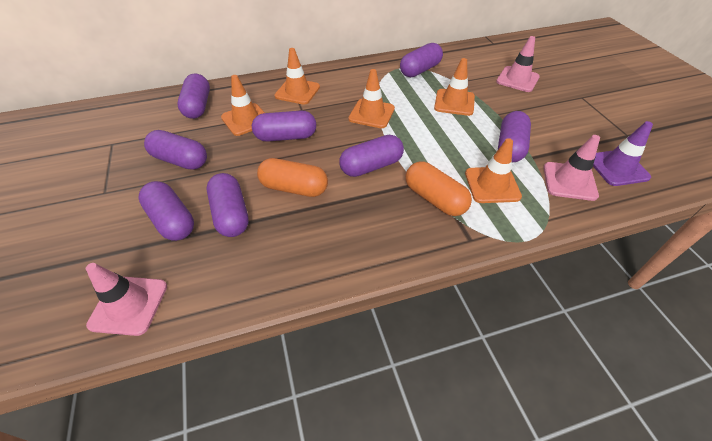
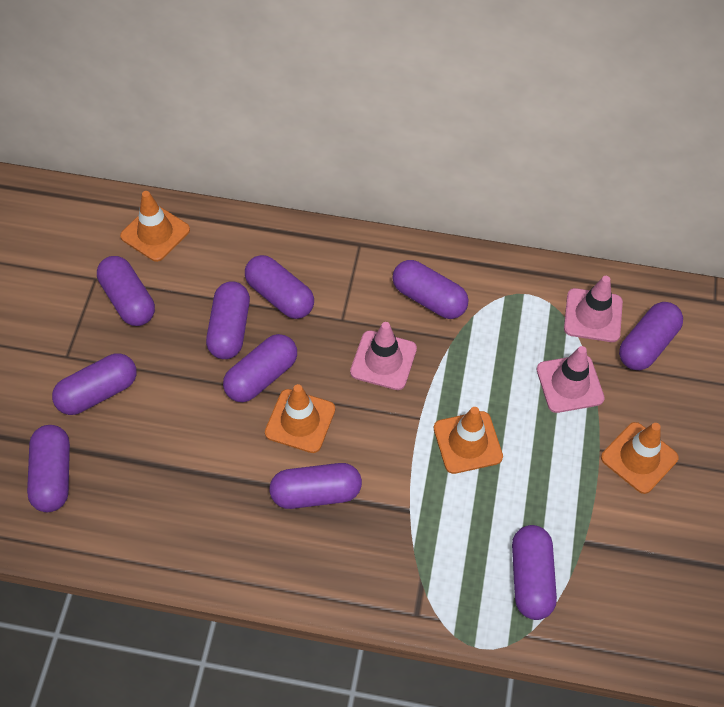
orange capsule: [257,158,328,197] [406,161,472,216] = 2 -> none = 0
orange traffic cone: [221,75,265,136] [275,48,320,104] [348,69,395,128] [434,58,475,116] [465,138,522,203] = 5 -> [120,191,190,262] [265,384,335,453] [434,407,503,474] [601,422,679,494] = 4
purple capsule: [139,181,194,241] [144,130,207,170] [177,73,210,119] [207,173,249,237] [252,110,316,142] [339,135,404,177] [400,43,443,77] [498,111,531,162] = 8 -> [27,425,70,512] [52,353,137,415] [97,256,155,326] [206,281,250,359] [223,334,297,402] [245,255,314,319] [269,463,362,509] [392,260,469,319] [512,525,557,620] [619,302,683,370] = 10
purple traffic cone: [593,121,653,186] = 1 -> none = 0

